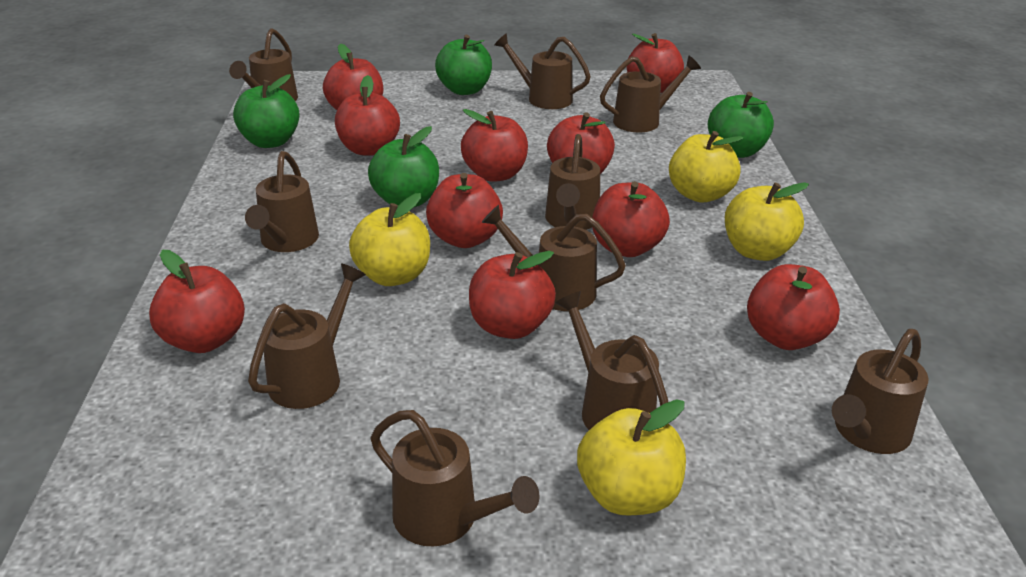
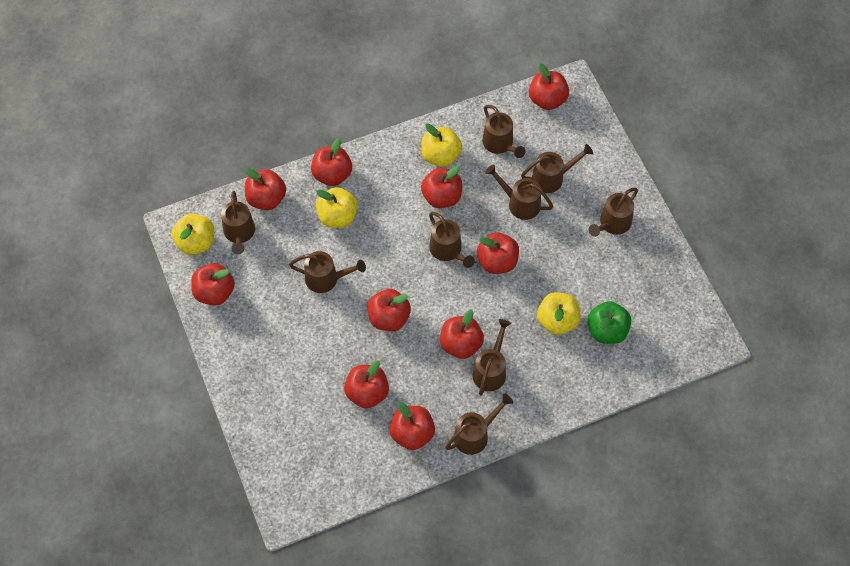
brown watering can: [229,28,298,101] [245,151,319,252] [248,264,366,409] [370,410,540,547] [481,205,626,311] [494,33,591,109] [545,134,600,230] [555,291,668,430] [600,56,701,132] [832,329,929,454] = 10 -> [221,191,255,254] [289,251,366,293] [429,212,475,268] [445,393,513,455] [473,319,511,395] [482,105,526,158] [485,164,553,220] [521,144,593,193] [588,188,638,237] = 9
green apple: [233,74,299,148] [368,126,439,207] [435,35,492,95] [708,92,774,158] = 4 -> [587,301,631,344] = 1

